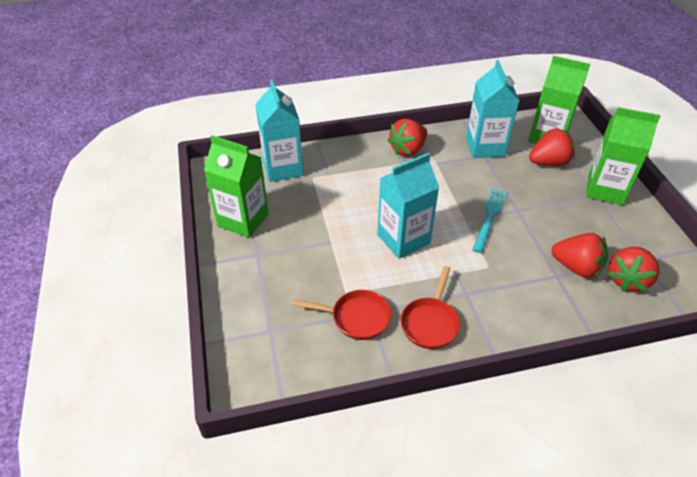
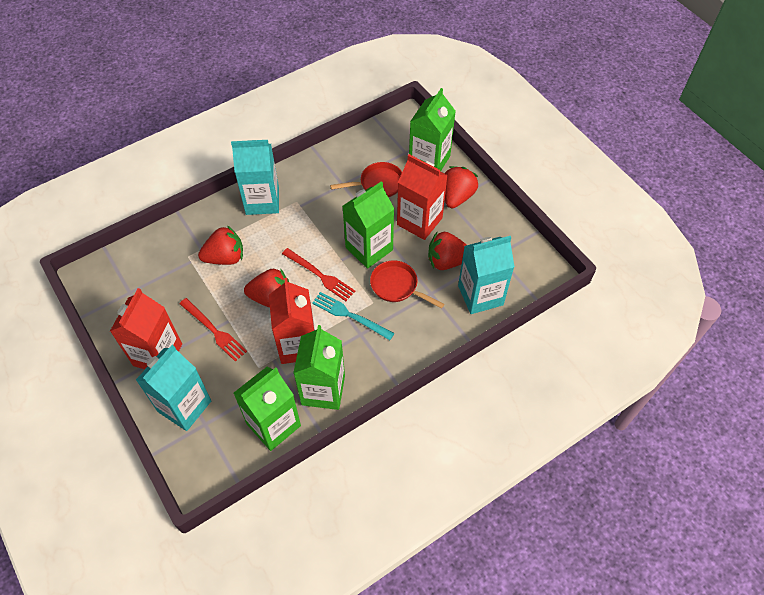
green carton: [204,135,269,238] [528,56,590,144] [586,107,660,205] = 3 -> [233,367,301,451] [293,325,345,410] [342,181,394,268] [409,88,456,172] = 4
red carton: none = 0 -> [110,288,182,369] [269,278,315,364] [397,154,448,240] = 3
red fork: none = 0 -> [179,298,247,362] [282,248,355,301] = 2

